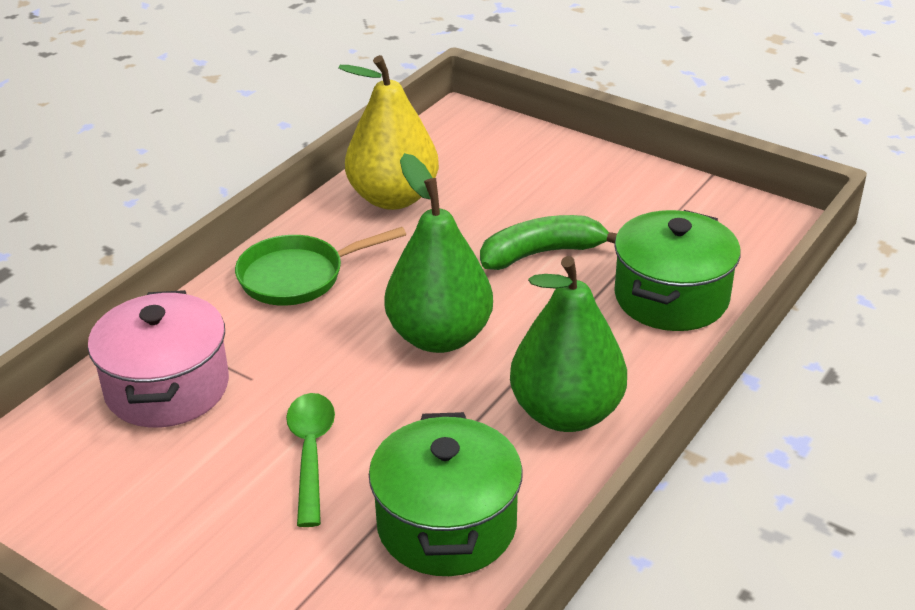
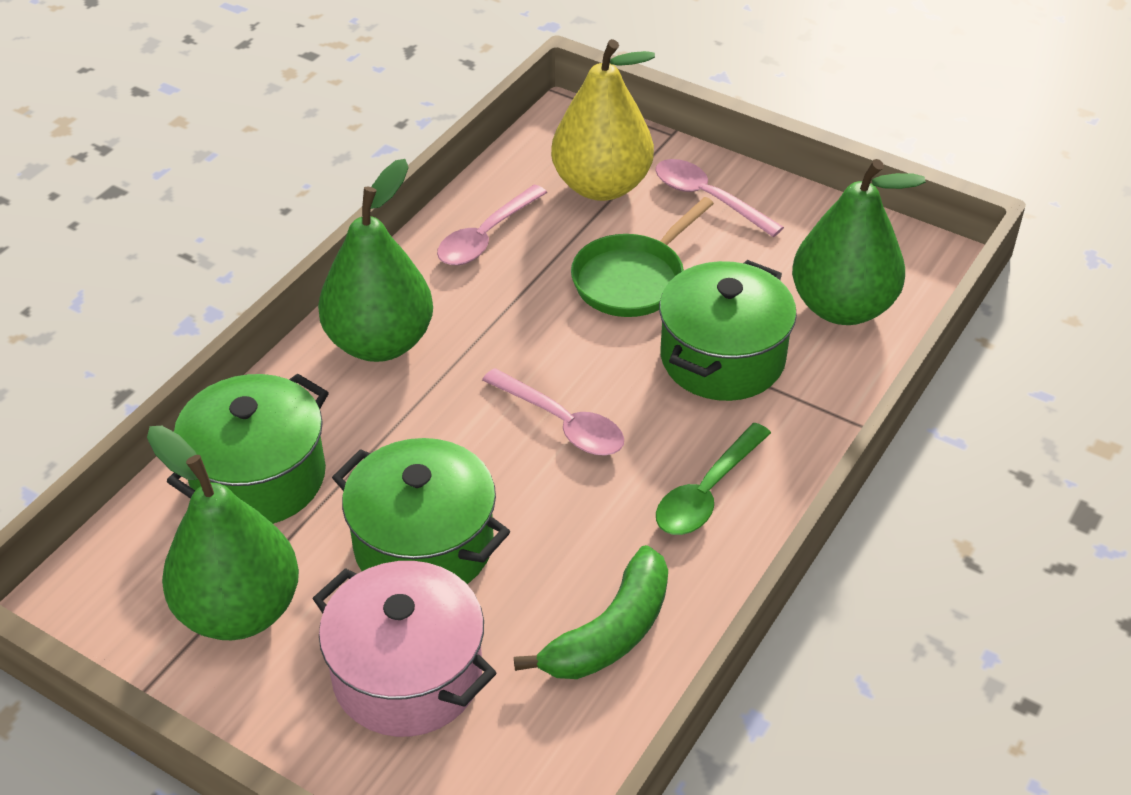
green pear: [384,153,493,353] [510,256,627,432] = 2 -> [147,426,299,640] [318,159,433,362] [792,159,926,325] = 3
green pot: [369,412,523,576] [614,210,741,331] = 2 -> [167,374,329,524] [332,438,510,584] [659,260,797,401] = 3
pink spoon: none = 0 -> [437,185,547,265] [482,368,624,455] [656,159,784,237] = 3

